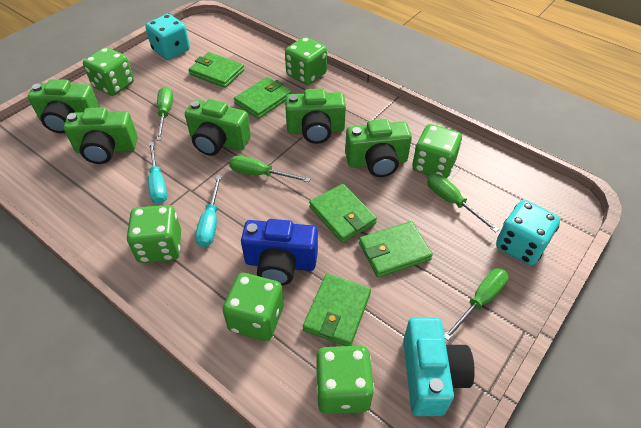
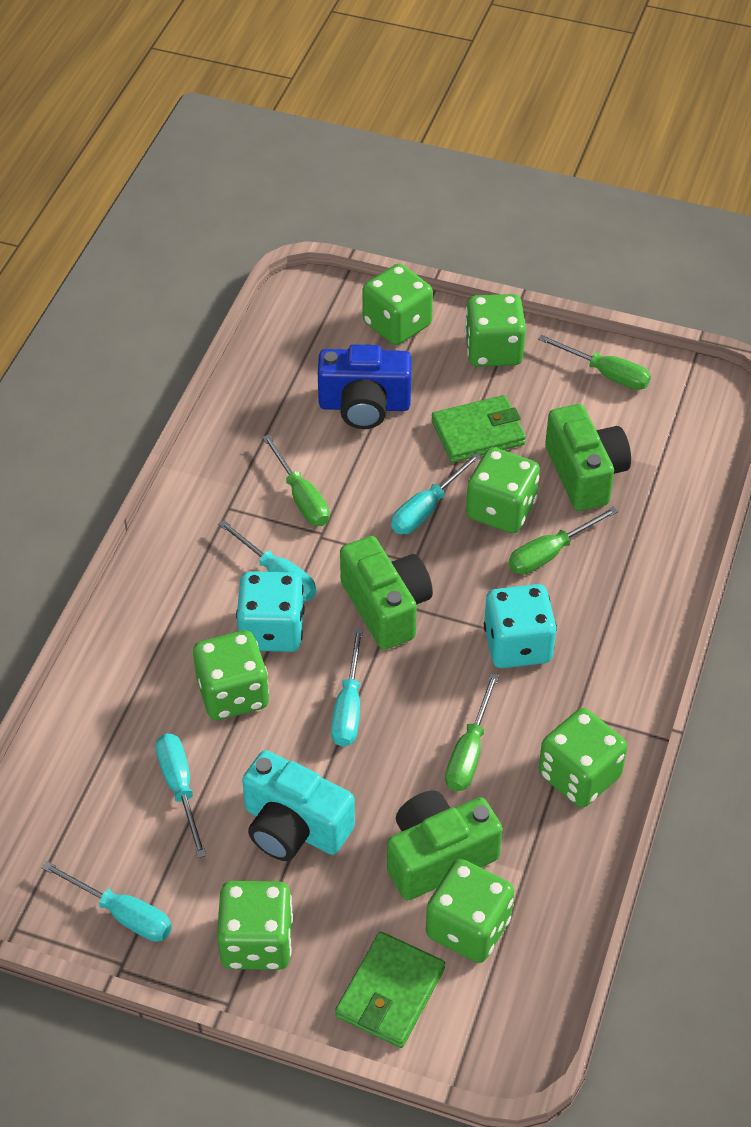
green camera: [28,79,100,133] [63,107,138,164] [185,99,251,156] [285,89,346,144] [345,119,412,177] = 5 -> [340,536,433,650] [387,791,503,900] [545,404,631,511] = 3
green dice: [83,47,134,96] [127,205,181,263] [222,273,284,341] [285,37,327,85] [316,346,374,414] [412,124,462,179] = 6 -> [193,630,269,720] [217,881,293,970] [362,264,433,345] [426,859,514,963] [465,294,526,367] [466,447,540,533] [539,708,627,808] = 7
green wallet: [189,52,244,88] [234,77,291,119] [303,274,371,346] [309,184,377,243] [359,221,433,278] = 5 -> [335,932,445,1048] [432,395,526,463] = 2
turquoise screwdriver: [148,142,167,204] [195,175,222,247] = 2 -> [42,861,172,942] [156,734,207,858] [218,520,316,601] [331,628,363,747] [391,452,481,534] = 5

